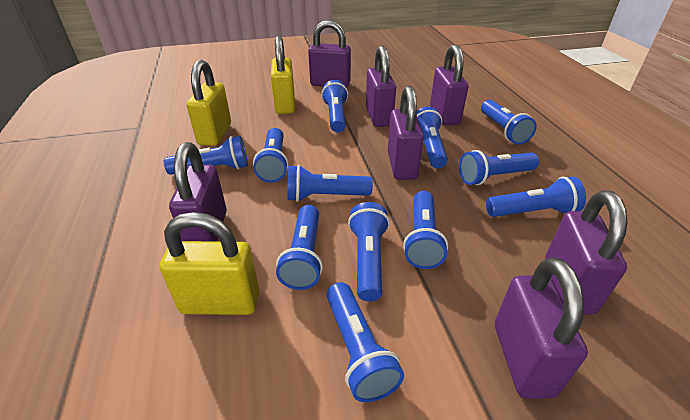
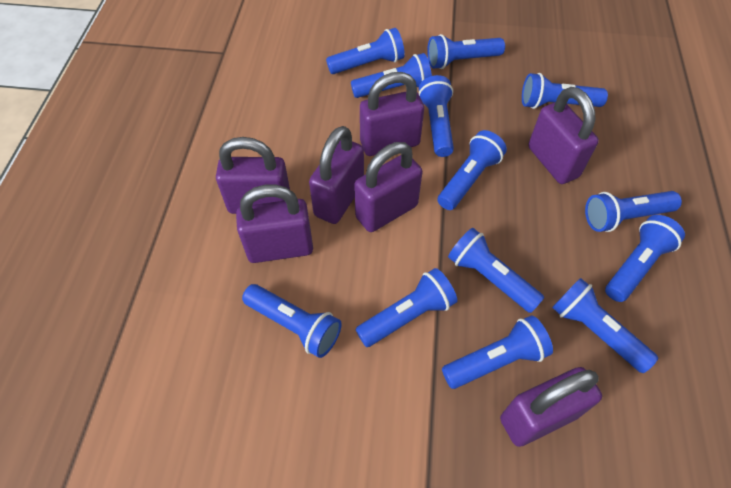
blue flashlight: [164,136,248,175] [253,128,288,183] [276,205,323,290] [288,165,373,202] [321,80,348,132] [327,282,404,402] [348,202,390,302] [403,191,448,269] [417,107,448,168] [459,150,539,185] [481,100,537,144] [486,177,586,217] = 12 -> [242,284,342,358] [326,28,405,74] [351,53,432,98] [355,268,457,347] [418,75,454,157] [427,34,505,69] [437,130,507,210] [442,315,553,389] [448,228,544,313] [522,73,608,109] [552,278,658,373] [585,191,682,232] [605,215,685,302] = 13
yellow padlock: [160,212,259,315] [187,60,231,146] [271,36,295,114] = 3 -> none = 0

